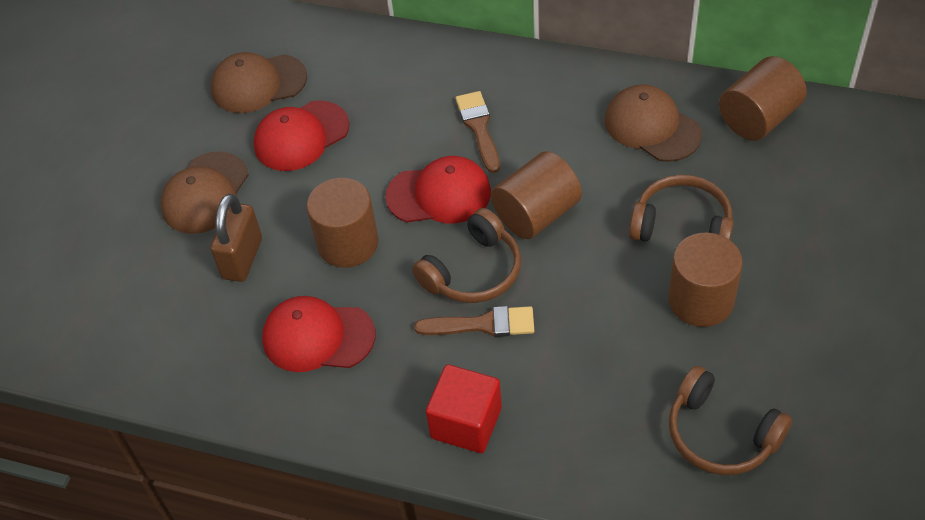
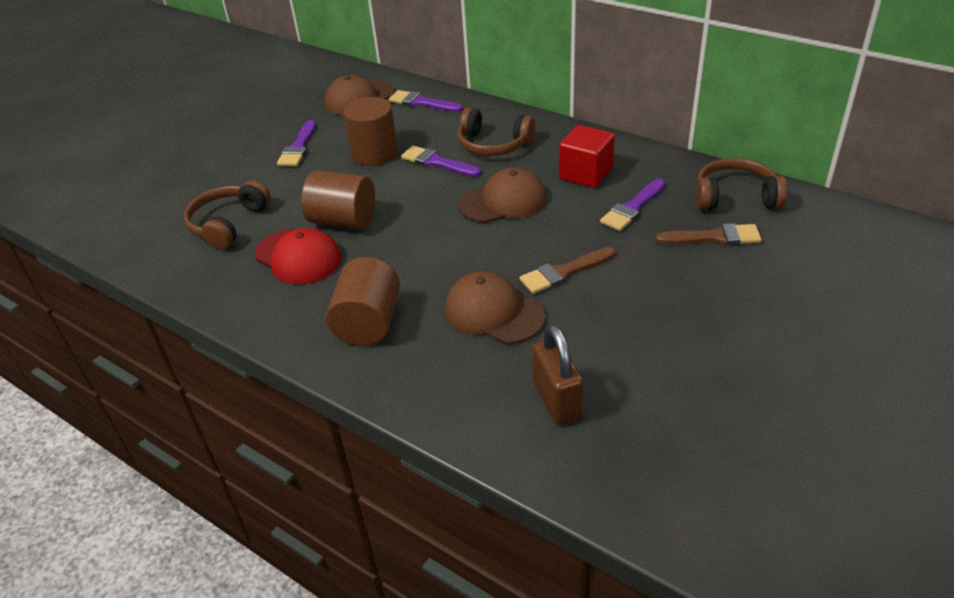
brown cylinder: [307,178,379,268] [491,151,582,239] [668,233,743,327] [719,56,807,140] = 4 -> [301,170,375,229] [326,257,400,346] [343,97,398,166] = 3
purple brush: none = 0 -> [277,120,316,166] [389,90,463,112] [401,146,481,177] [600,179,665,231] = 4
red cap: [254,100,350,171] [262,296,375,372] [385,156,491,223] = 3 -> [255,228,341,284] = 1

